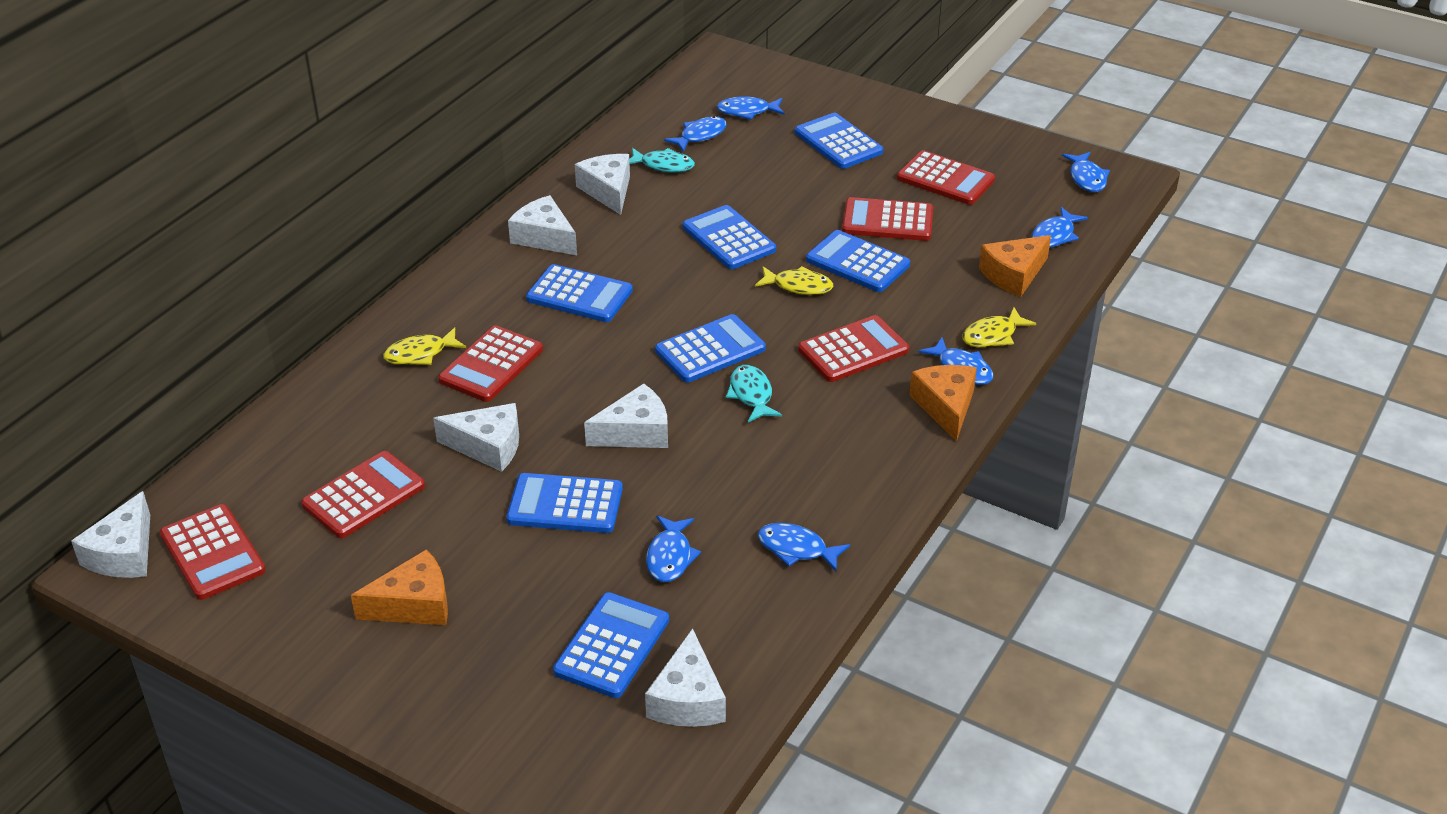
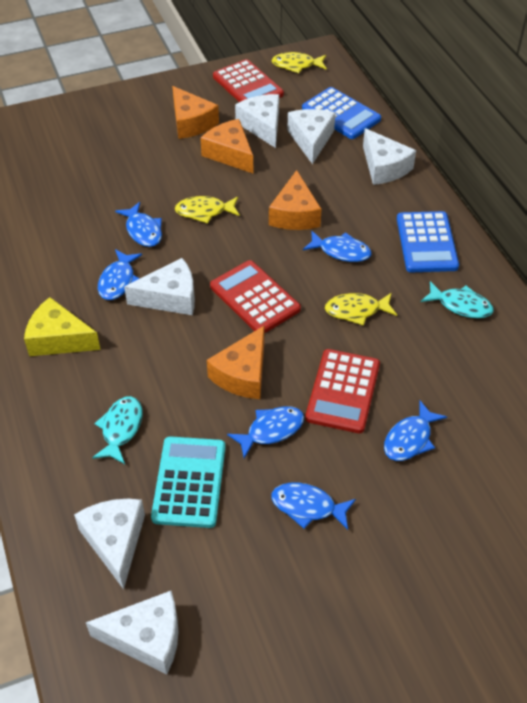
blue calculator: [506,473,623,533] [526,264,633,322] [553,592,669,698] [655,314,766,382] [683,205,776,269] [795,113,883,169] [806,230,910,292] = 7 -> [302,87,381,139] [397,211,459,272] = 2
blue fish: [646,516,701,582] [664,116,727,152] [717,96,784,120] [758,523,850,572] [919,337,993,385] [1032,207,1088,248] [1062,152,1110,192] = 7 -> [98,249,142,300] [115,202,162,247] [227,406,304,459] [271,483,356,530] [303,230,372,262] [384,401,447,461] = 6
orange cheese: [351,549,448,625] [910,365,977,442] [979,235,1051,297] = 3 -> [172,86,219,139] [200,119,253,173] [207,326,264,399] [269,170,322,230] = 4
red calculator: [160,504,266,600] [301,451,425,538] [438,325,543,402] [798,315,909,382] [842,197,933,241] [897,150,995,205] = 6 -> [210,260,301,333] [213,59,284,102] [305,349,380,433] = 3
turquoise calculator: none = 0 -> [151,436,225,528] = 1
yellow cheese: none = 0 -> [24,297,101,356] = 1

